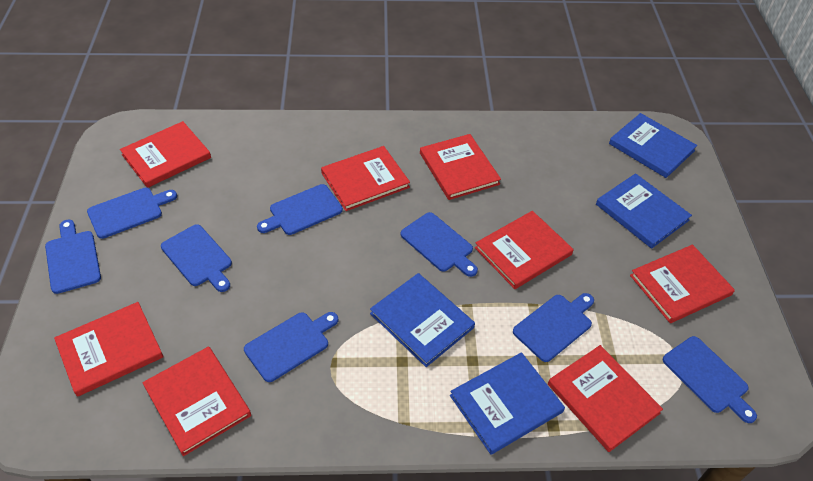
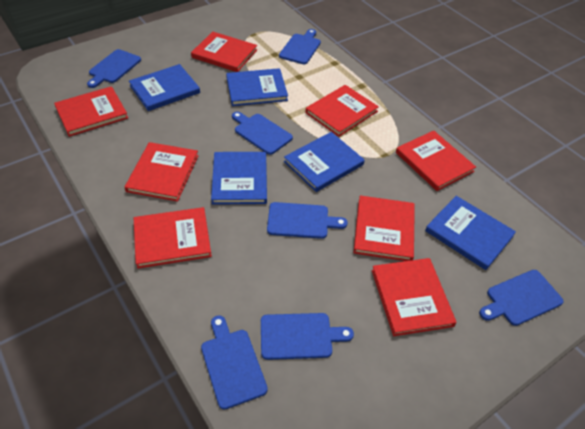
blue book: [370,273,475,367] [450,352,565,455] [596,173,692,249] [609,113,697,178] = 4 -> [129,64,200,111] [211,152,267,205] [226,68,288,106] [284,132,365,192] [425,196,516,270] = 5
blue cutting board: [45,220,101,294] [87,187,177,239] [161,224,232,292] [244,312,338,382] [257,184,343,235] [400,212,478,277] [513,293,594,362] [663,336,757,423] = 8 -> [87,49,141,88] [201,315,268,410] [232,112,293,155] [261,313,354,360] [267,202,348,239] [279,29,321,64] [479,270,564,326] = 7

